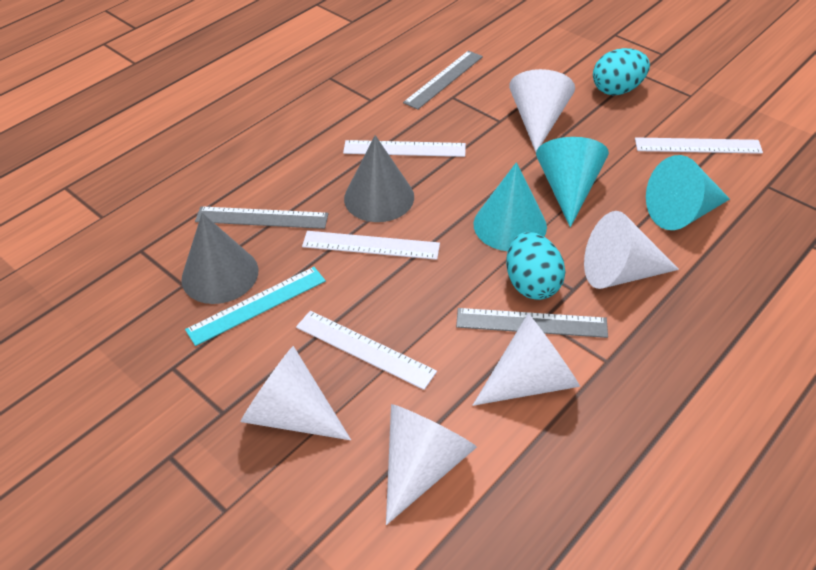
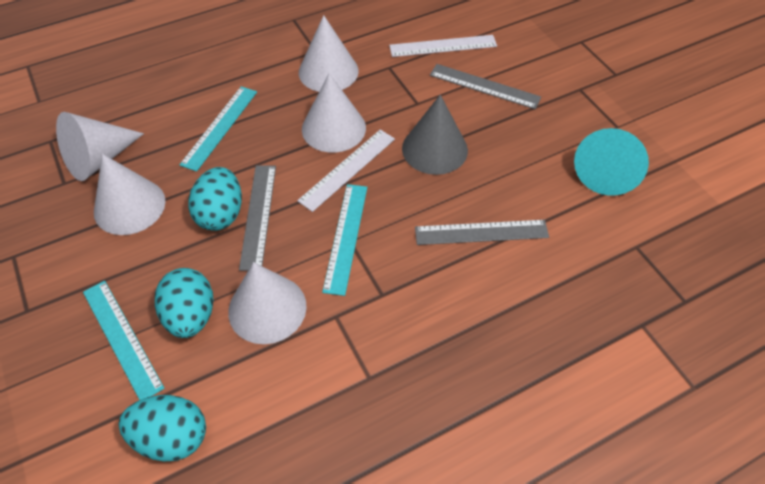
grey cone: [181,213,258,304] [344,135,414,222] = 2 -> [402,95,468,175] = 1
turquoise cone: [474,162,547,251] [536,137,609,227] [646,155,730,230] = 3 -> [574,128,649,196] = 1
turquoise egg: [506,232,565,300] [593,48,650,95] = 2 -> [119,395,206,462] [155,268,213,338] [188,167,242,231] = 3
turquoise ruler: [185,267,326,346] = 1 -> [83,281,165,400] [179,86,257,172] [322,184,367,296] = 3
white ruler: [296,311,437,390] [302,231,440,260] [343,140,466,157] [635,137,763,154] = 4 -> [297,130,395,212] [389,35,497,57] = 2

